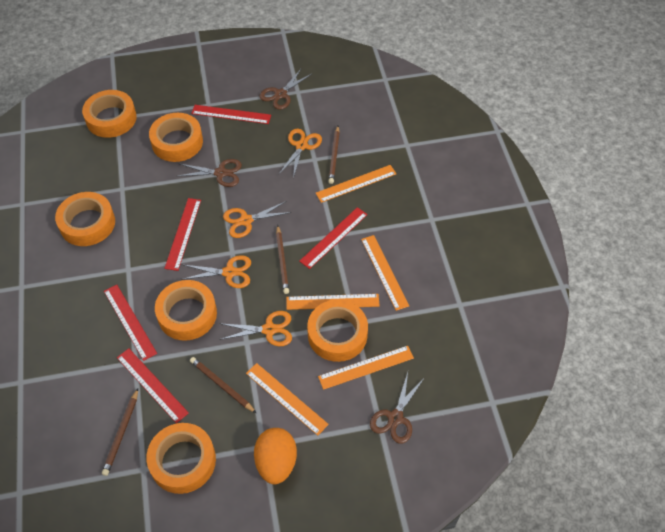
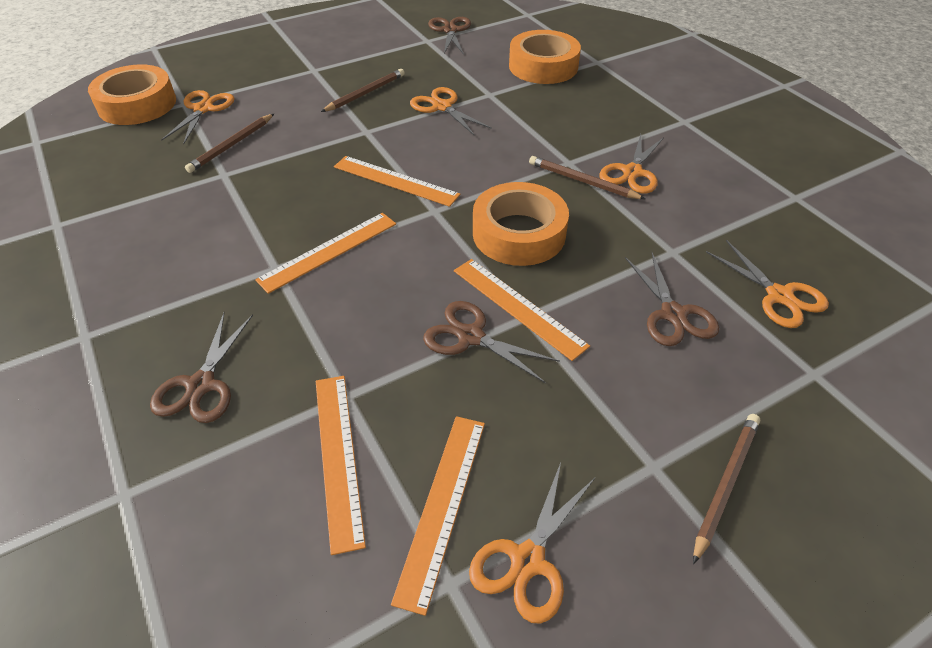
brown scissors: [178,159,242,187] [260,69,312,110] [370,372,425,444] = 3 -> [150,312,253,423] [423,301,560,383] [428,17,471,55] [625,252,719,346] = 4
orange egg: [254,428,297,484] = 1 -> none = 0
orange scissors: [181,255,251,288] [219,311,292,346] [223,201,292,238] [279,129,322,178] = 4 -> [161,90,234,144] [410,87,492,135] [469,462,596,624] [600,134,664,194] [706,240,829,328] = 5
orange tape: [55,192,115,246] [82,90,137,138] [146,423,216,494] [149,113,203,162] [155,280,217,341] [307,300,368,362] = 6 -> [88,64,176,125] [473,182,569,266] [509,30,581,84] = 3
red ruler: [104,285,157,361] [117,348,189,423] [164,198,201,271] [191,105,271,124] [299,207,368,269] = 5 -> none = 0

